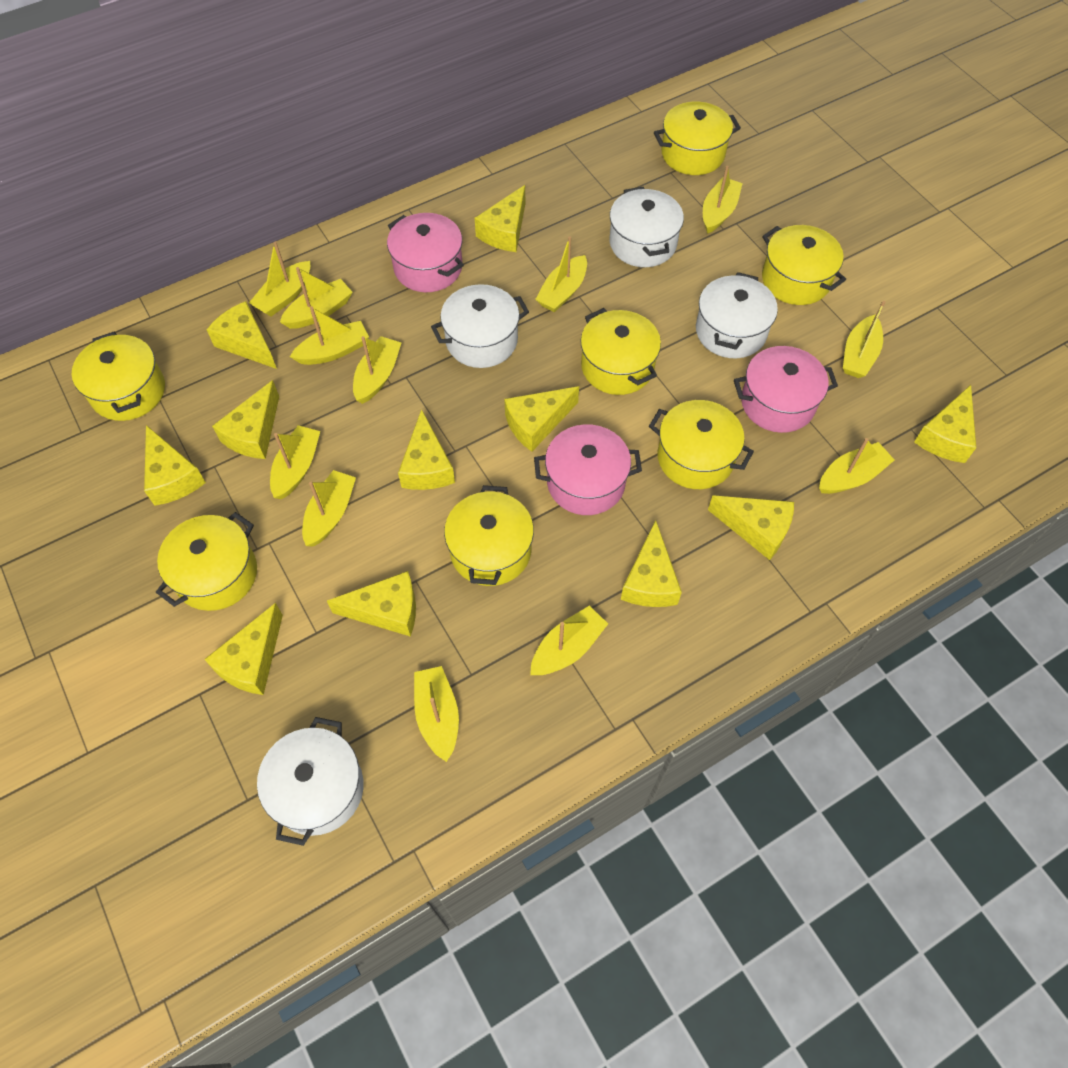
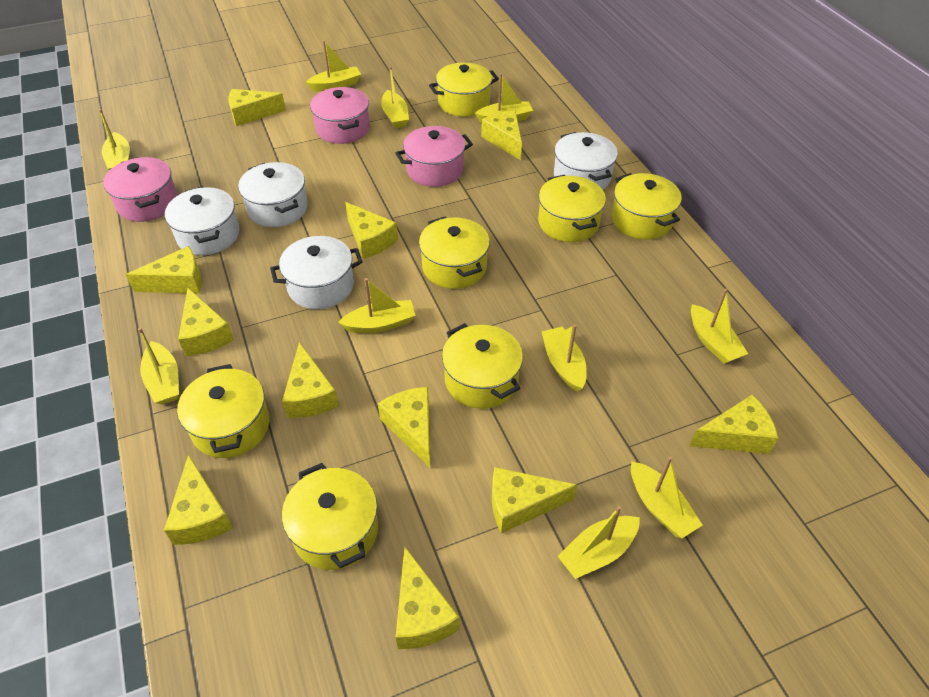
yellow boat: [249,241,310,316] [270,425,320,499] [280,267,353,329] [290,307,369,365] [302,470,356,547] [353,336,401,404] [414,666,459,762] [530,606,608,675] [535,236,587,312] [703,166,743,234] [819,438,894,494] [843,301,886,378] = 12 -> [99,109,130,170] [138,328,179,405] [306,40,361,91] [338,278,416,333] [381,66,409,129] [475,73,533,123] [541,324,587,392] [557,506,640,579] [631,456,703,538] [691,289,748,364] = 10

